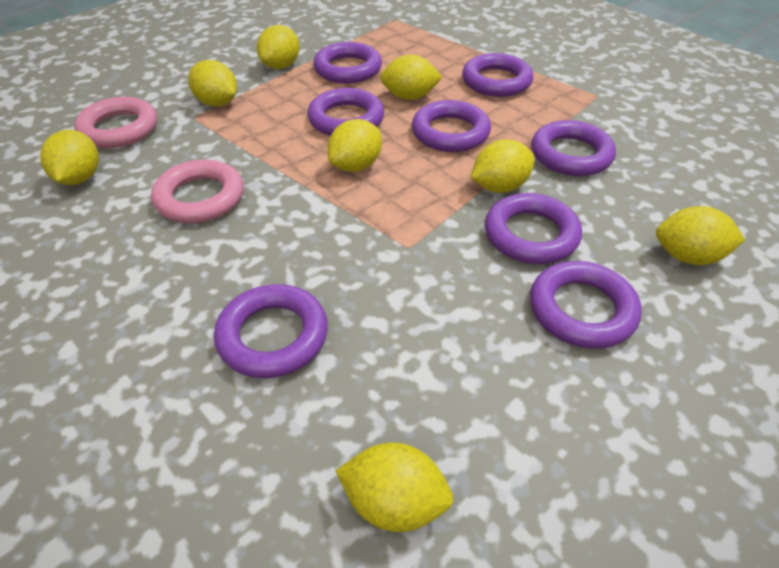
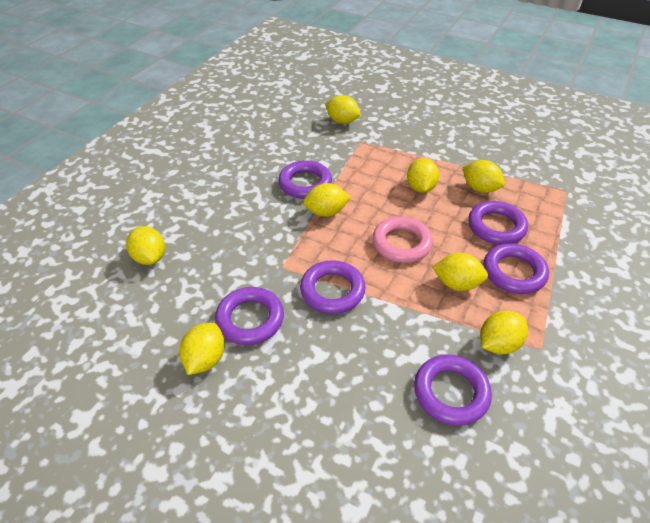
pink ring: [74,97,157,148] [151,159,244,223] = 2 -> [372,216,433,263] = 1
purple ring: [214,284,328,378] [307,88,385,136] [313,42,382,84] [412,100,491,152] [462,53,533,97] [485,193,582,264] [530,261,642,349] [531,120,616,176] = 8 -> [215,287,284,345] [278,160,332,199] [300,260,365,314] [414,354,492,426] [468,201,528,245] [484,243,549,294] = 6

